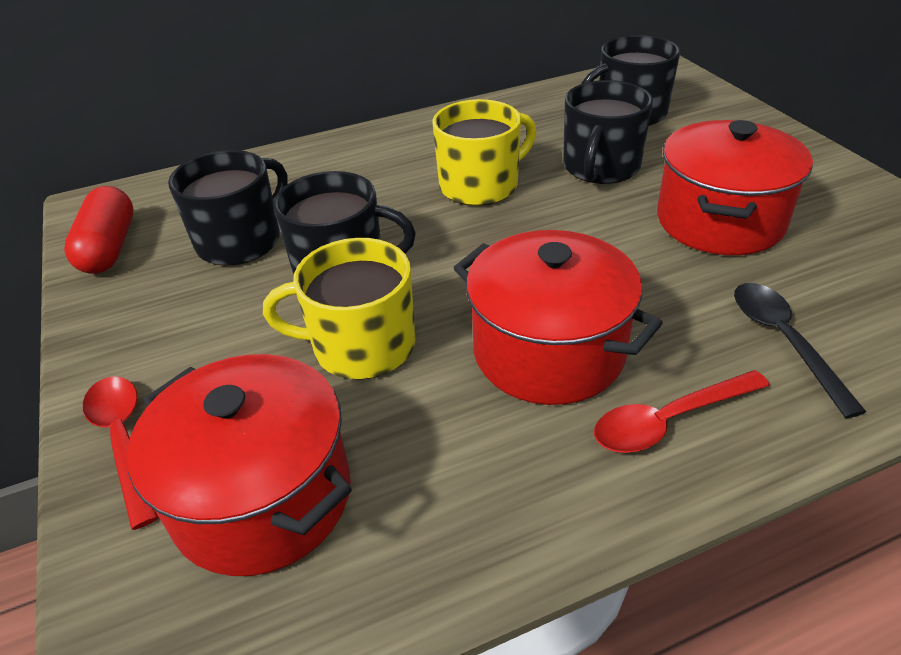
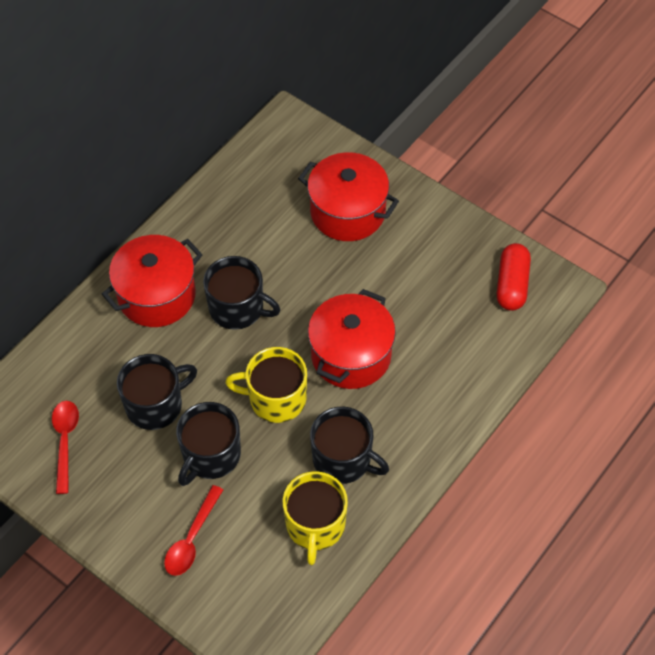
black spoon: [734,283,866,418] = 1 -> none = 0

